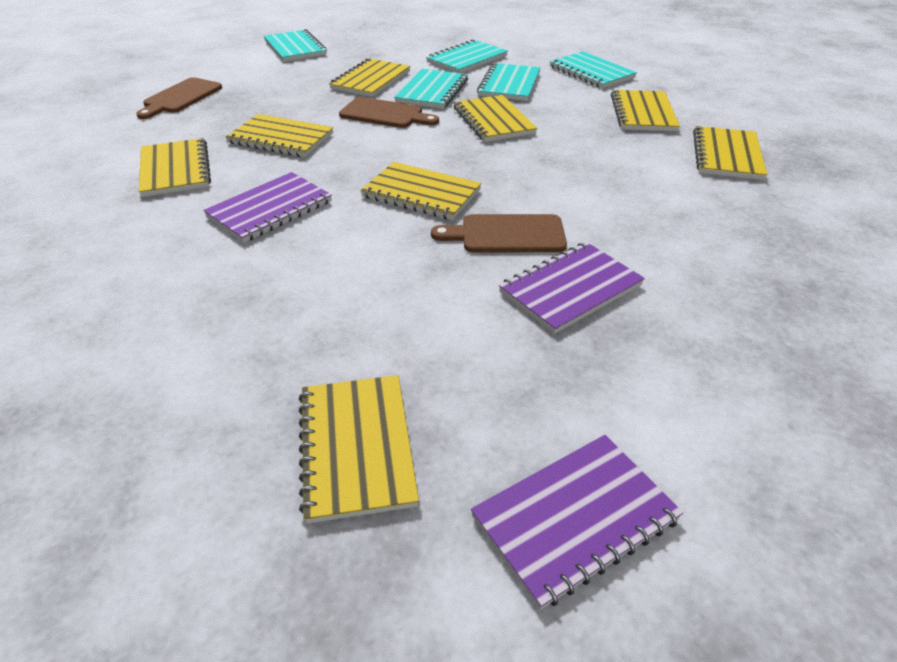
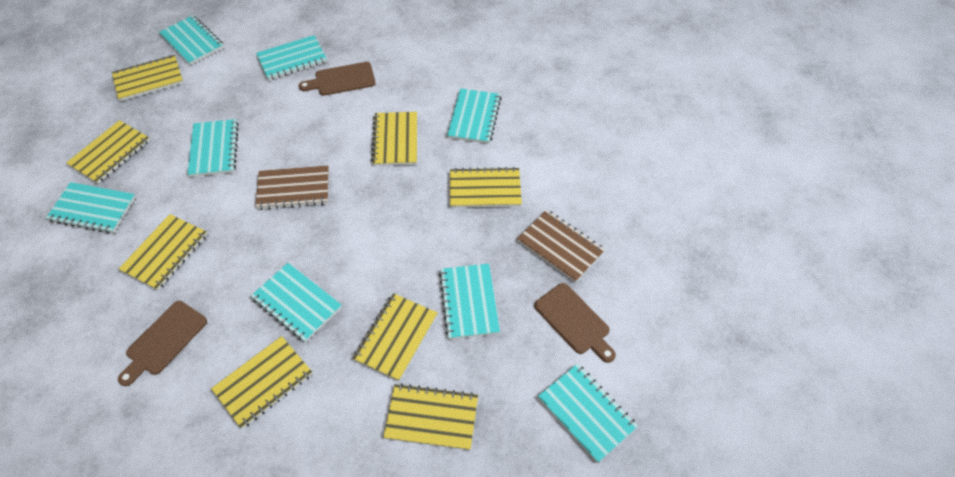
brown notebook: none = 0 -> [255,166,329,210] [517,210,605,283] = 2
purple notebook: [203,172,332,243] [471,435,683,610] [499,242,645,334] = 3 -> none = 0
turquoise notebook: [264,29,327,62] [394,69,468,109] [426,39,508,73] [477,63,541,101] [550,51,637,88] = 5 -> [46,182,136,233] [159,15,224,65] [188,119,239,177] [251,263,342,342] [256,35,327,80] [439,264,500,339] [447,88,502,144] [538,363,638,463] = 8

